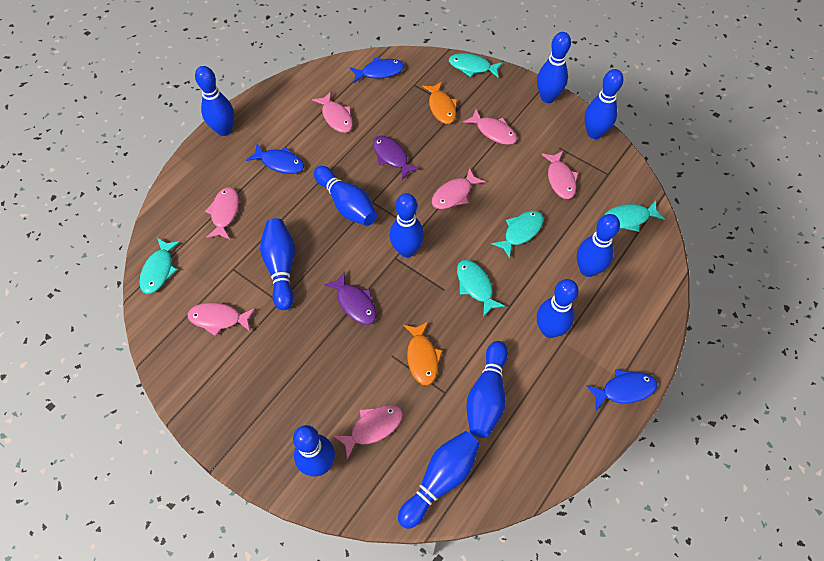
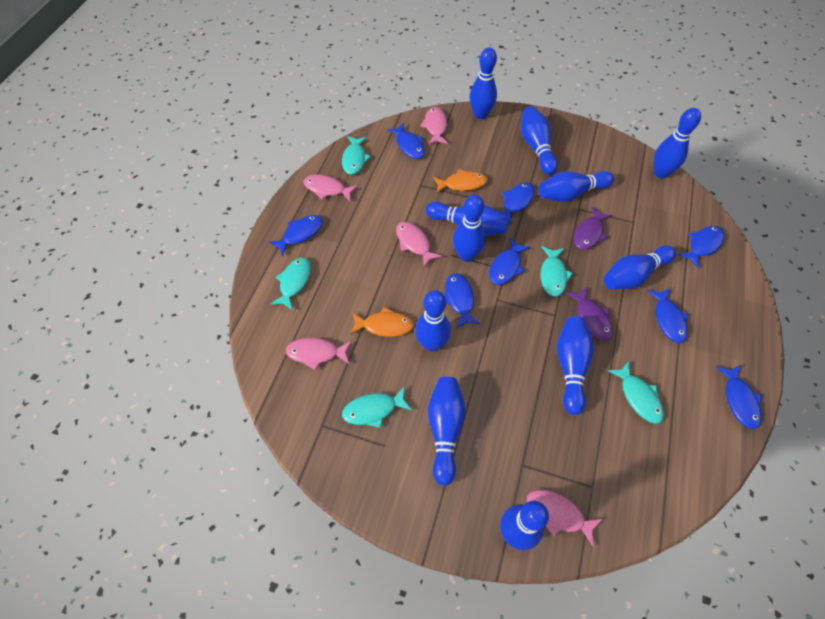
blue fish: [246,144,304,174] [350,58,404,83] [586,369,657,410] = 3 -> [269,215,323,256] [387,123,425,159] [444,273,480,328] [489,238,531,285] [500,182,534,224] [647,288,688,343] [679,226,724,268] [716,365,762,429] = 8
pink fish: [188,303,256,336] [205,187,239,239] [312,91,353,133] [333,405,403,459] [432,168,485,209] [463,109,517,145] [541,151,578,199] = 7 -> [286,338,352,370] [303,174,358,201] [396,222,442,267] [420,107,448,144] [527,490,603,547] = 5

